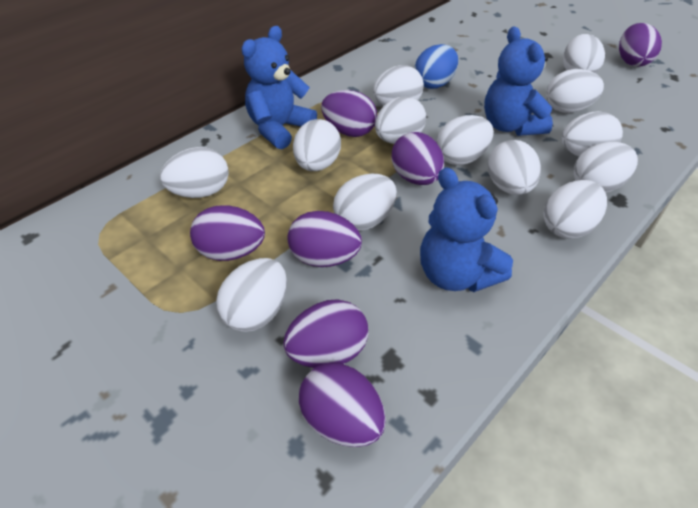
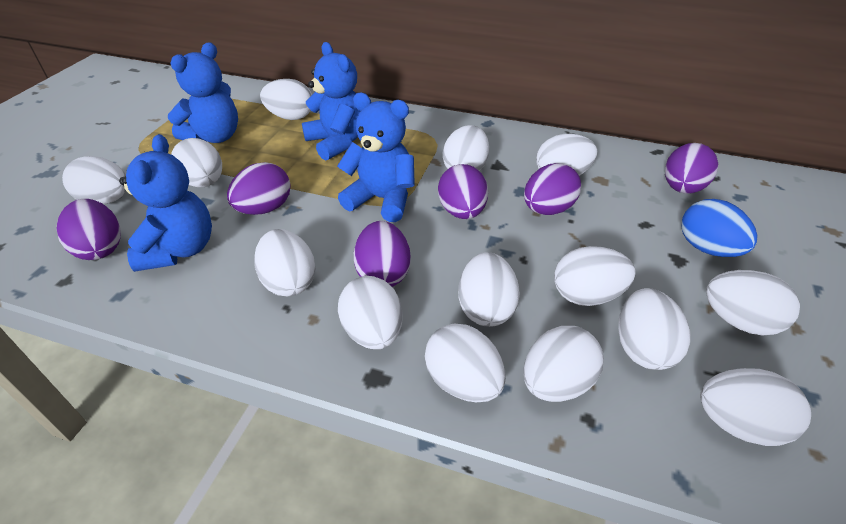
blue teddy bear: [242,26,317,149] [420,167,513,292] [484,26,553,136] = 3 -> [119,134,212,272] [168,43,238,143] [302,42,360,161] [337,93,415,222] = 4
purple egg: [190,205,265,261] [283,299,368,368] [287,211,362,267] [299,363,386,447] [321,90,377,137] [392,132,444,185] [619,23,662,67] = 7 -> [56,199,121,260] [227,162,291,215] [354,221,411,287] [438,164,488,219] [524,163,581,215] [665,143,718,194] = 6
white egg: [160,147,229,198] [216,258,287,332] [293,119,341,171] [333,174,397,231] [373,65,424,106] [375,96,426,144] [436,115,494,165] [488,140,541,195] [543,180,607,239] [546,69,604,113] [562,111,623,156] [563,34,605,73] [574,142,638,193] = 13 -> [62,156,126,204] [171,138,222,187] [254,229,316,296] [260,79,312,120] [338,276,403,349] [425,323,506,402] [443,125,489,171] [458,252,520,327] [523,326,604,402] [536,134,597,176] [554,246,636,306] [618,288,690,370] [700,368,811,446] [706,270,800,336] = 14

